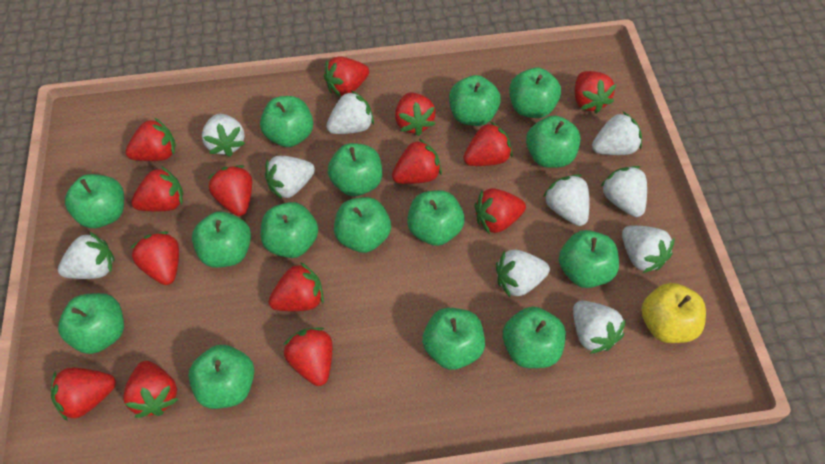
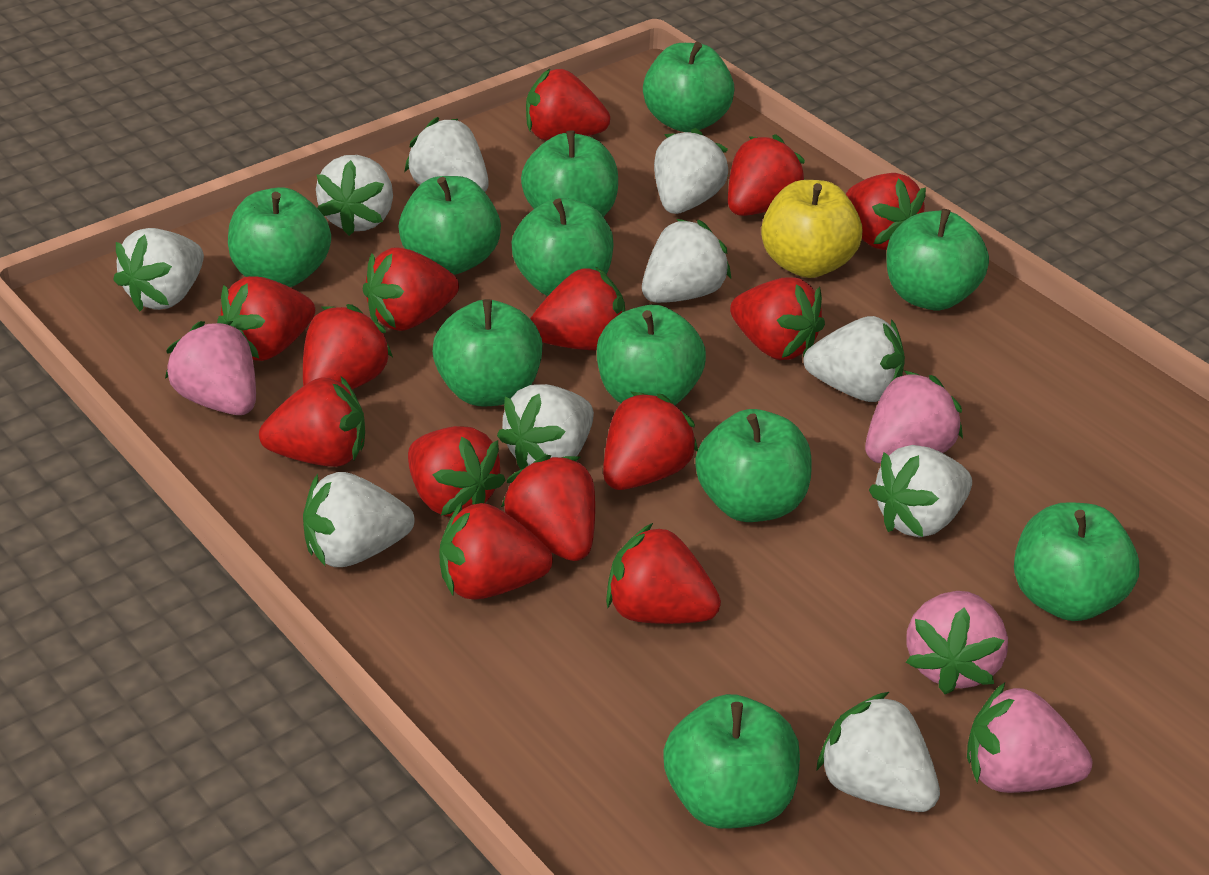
green apple: [58,293,124,354] [65,174,124,228] [188,345,254,409] [192,212,251,268] [260,96,313,147] [260,202,318,258] [328,143,382,196] [334,197,391,253] [407,190,465,246] [422,308,485,370] [449,75,501,126] [503,307,566,368] [509,68,561,118] [526,115,581,168] [559,230,619,288] = 15 -> [228,187,331,287] [399,176,501,275] [433,299,543,406] [511,198,614,296] [521,130,618,217] [597,305,706,405] [643,42,735,132] [663,694,800,829] [695,409,812,522] [886,209,989,310] [1014,502,1139,621] = 11
pink strawberry: none = 0 -> [165,321,256,415] [865,370,963,463] [906,591,1008,694] [967,683,1092,793] = 4

